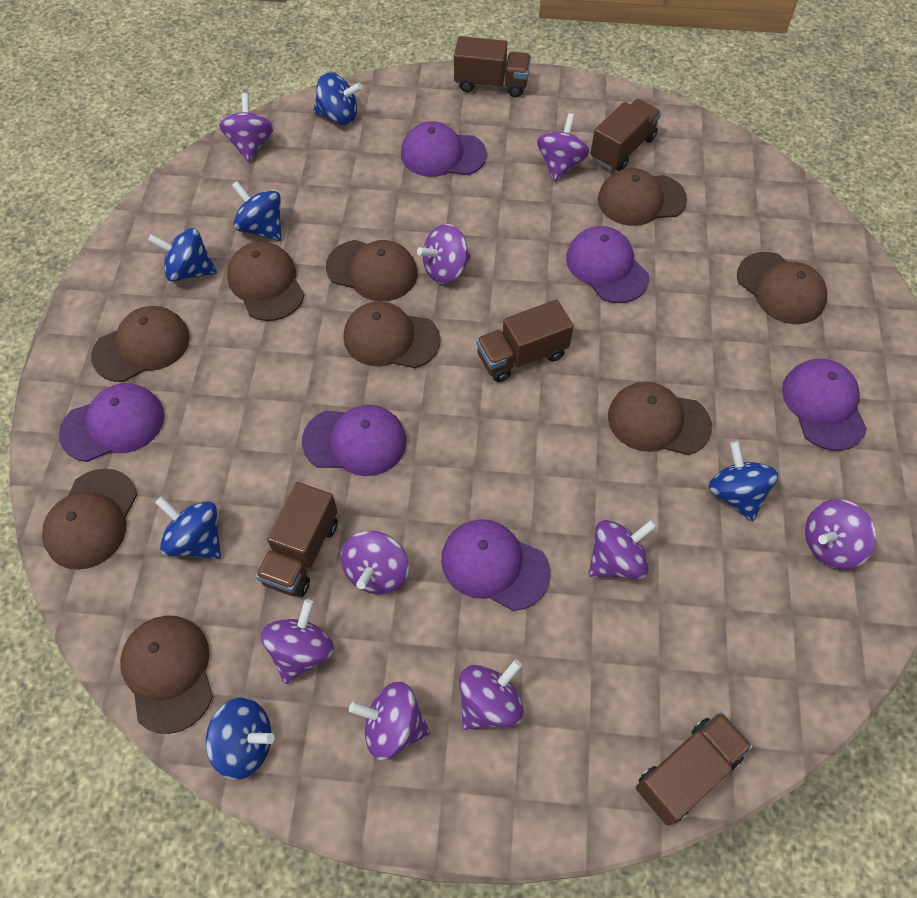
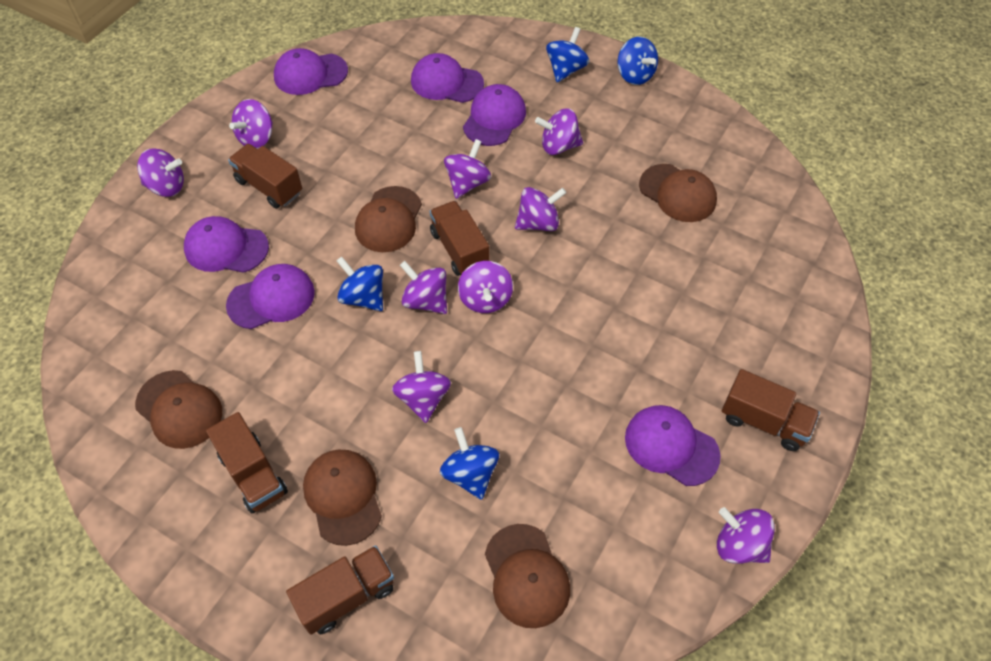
blue spinning top: [148,228,217,282] [155,496,221,559] [206,697,275,780] [232,181,281,241] [313,72,362,125] [708,441,778,521] = 6 -> [337,257,383,311] [440,427,499,500] [546,27,589,82] [618,37,658,85] = 4
brown cap: [42,469,137,570] [91,306,190,382] [120,615,213,734] [227,242,305,321] [326,240,417,301] [344,302,441,368] [598,168,687,226] [608,382,712,455] [737,252,827,324] = 9 -> [135,370,222,449] [303,450,382,546] [355,186,422,252] [485,524,570,628] [639,164,717,222] = 5

